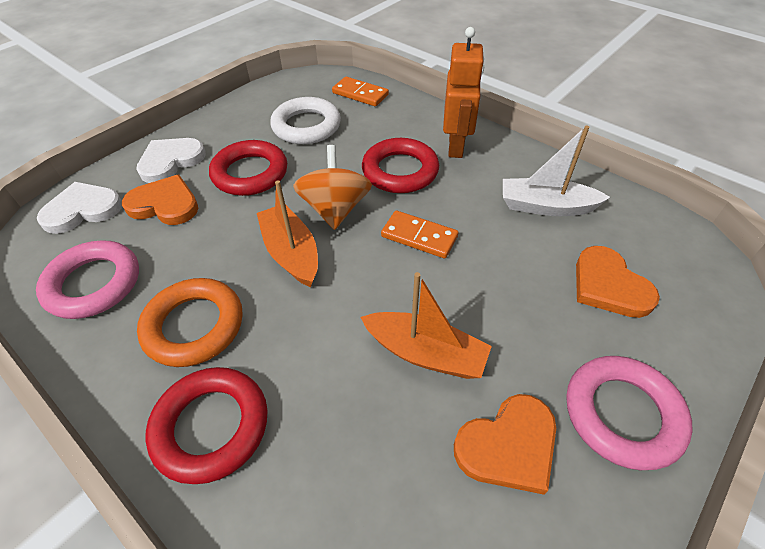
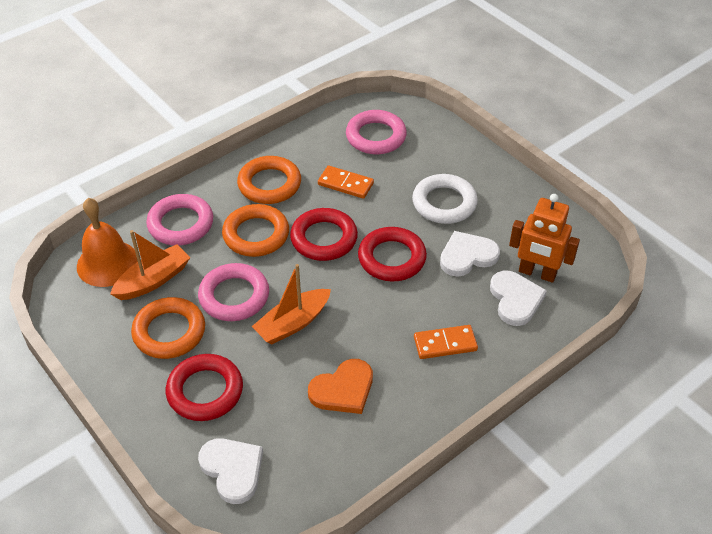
orange bell: none = 0 -> [77,198,138,287] = 1
orange heart: [122,175,198,225] [454,394,556,495] [576,246,660,318] = 3 -> [308,359,373,414] = 1
orange ring: [137,278,243,367] = 1 -> [131,297,205,359] [222,204,289,257] [237,156,301,204] = 3
orange spinning top: [293,145,372,230] = 1 -> none = 0
pink ring: [36,240,139,319] [566,356,693,470] = 2 -> [146,194,213,245] [198,263,269,321] [346,110,407,154] = 3
white boat: [503,125,610,216] = 1 -> none = 0
white heart: [37,182,122,234] [136,138,206,183] = 2 -> [198,438,263,504] [440,231,500,277] [490,271,547,326] = 3

